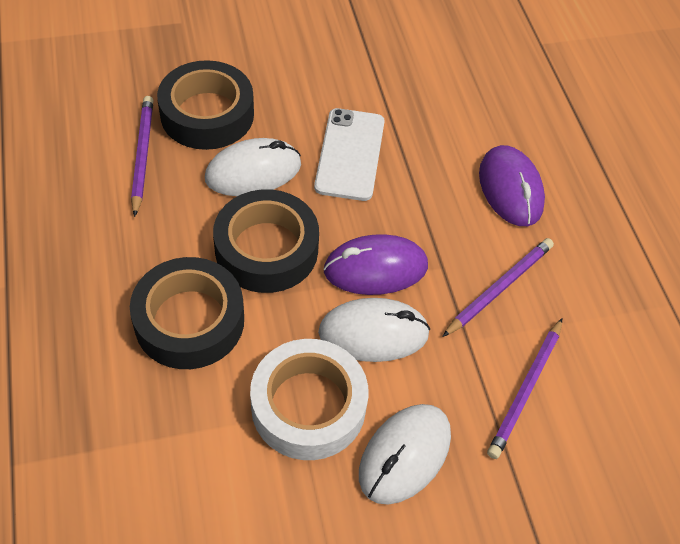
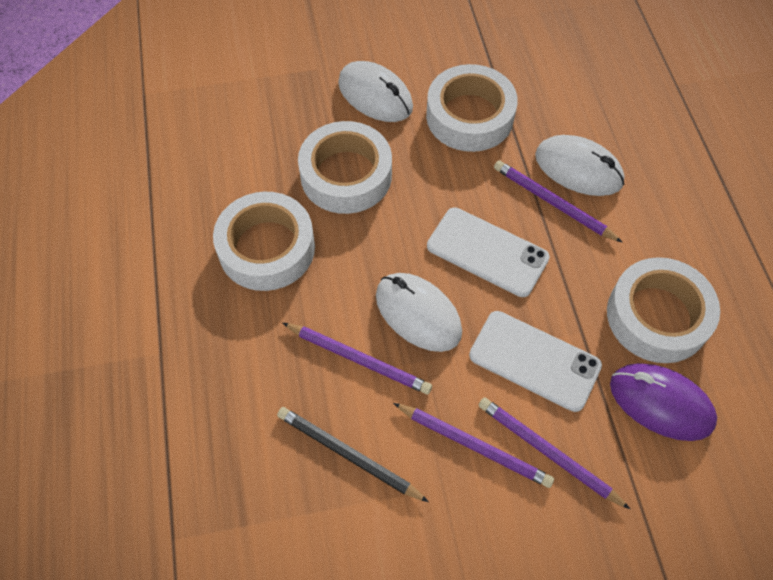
black pencil: none = 0 -> [277,407,429,502] = 1
black tape: [130,257,244,369] [157,60,254,150] [213,189,319,293] = 3 -> none = 0
purple mouse: [323,234,428,295] [479,145,545,226] = 2 -> [610,363,717,441] = 1
purple pencil: [131,96,153,217] [442,238,554,337] [487,318,562,459] = 3 -> [283,323,432,394] [393,403,554,488] [478,397,630,509] [494,160,622,242] = 4
white phone: [314,108,385,201] = 1 -> [427,207,550,297] [469,311,602,412] = 2
white tape: [250,339,369,460] = 1 -> [213,192,315,291] [298,121,392,214] [426,64,518,152] [607,257,720,363] = 4

